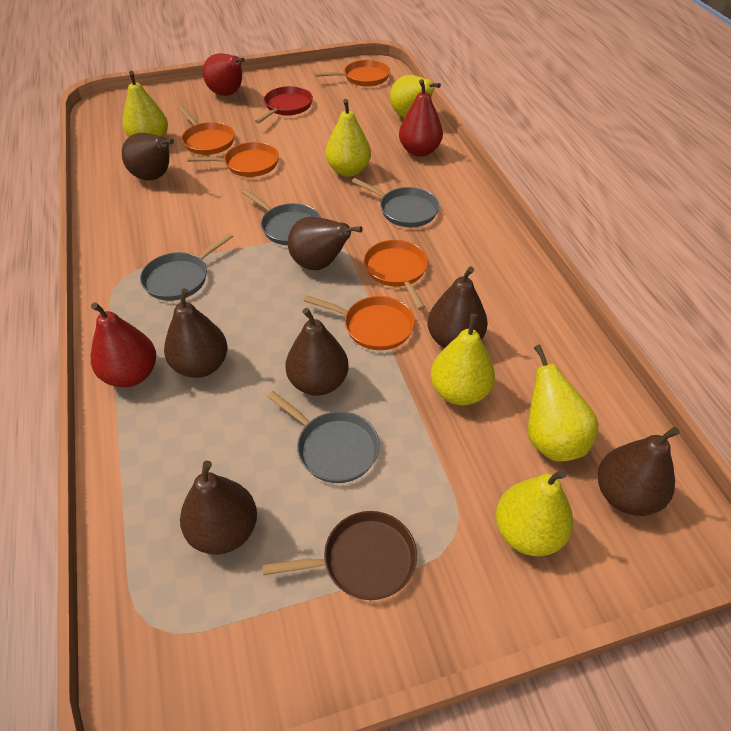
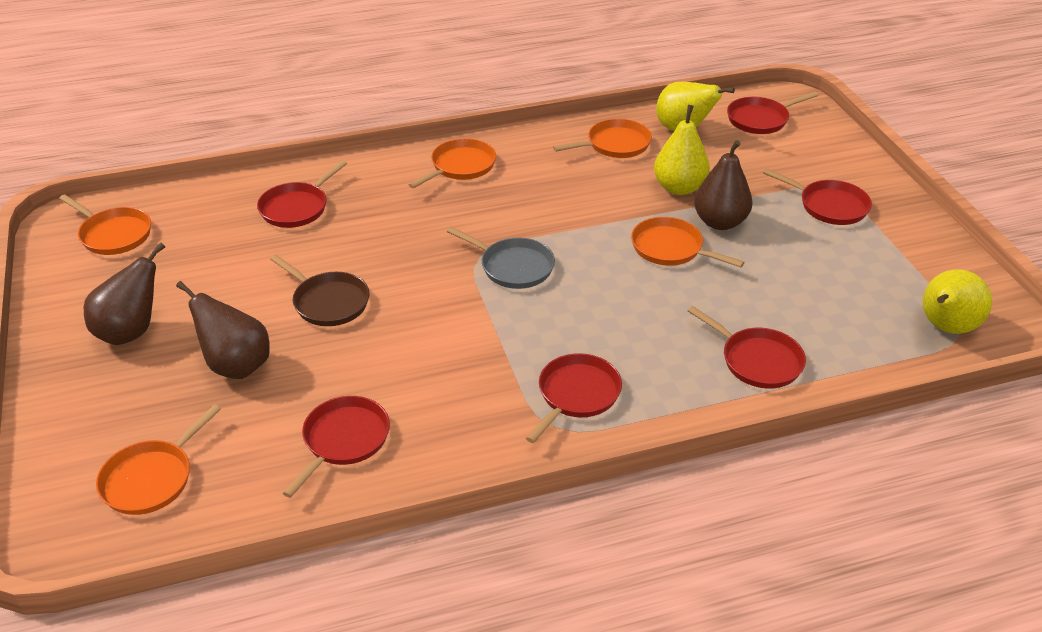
brown pear: [122,133,174,180] [164,288,228,378] [180,461,257,555] [286,308,349,396] [288,217,363,270] [428,266,488,348] [598,427,680,516] = 7 -> [84,242,165,345] [176,281,270,379] [694,140,753,230] = 3
grey pan: [140,233,233,301] [242,189,321,245] [267,391,380,483] [351,178,439,227] = 4 -> [447,227,555,289] = 1
red pan: [255,86,313,123] = 1 -> [257,160,347,228] [283,396,390,498] [526,353,622,443] [688,306,806,389] [727,92,819,134] [763,168,872,225] = 6
red pear: [91,302,156,387] [203,53,245,96] [399,79,443,157] = 3 -> none = 0
yellow pear: [123,71,168,137] [326,99,371,177] [390,75,441,118] [431,314,495,405] [496,469,573,556] [528,345,599,461] = 6 -> [654,105,710,195] [656,82,735,131] [923,269,992,334] = 3

